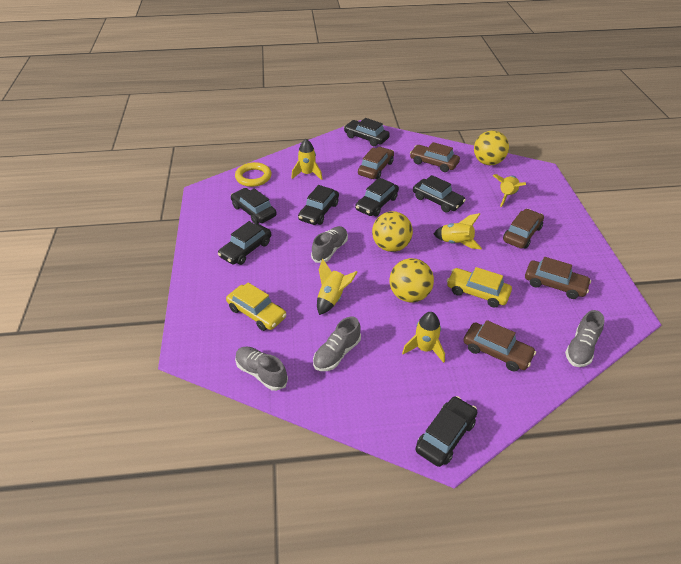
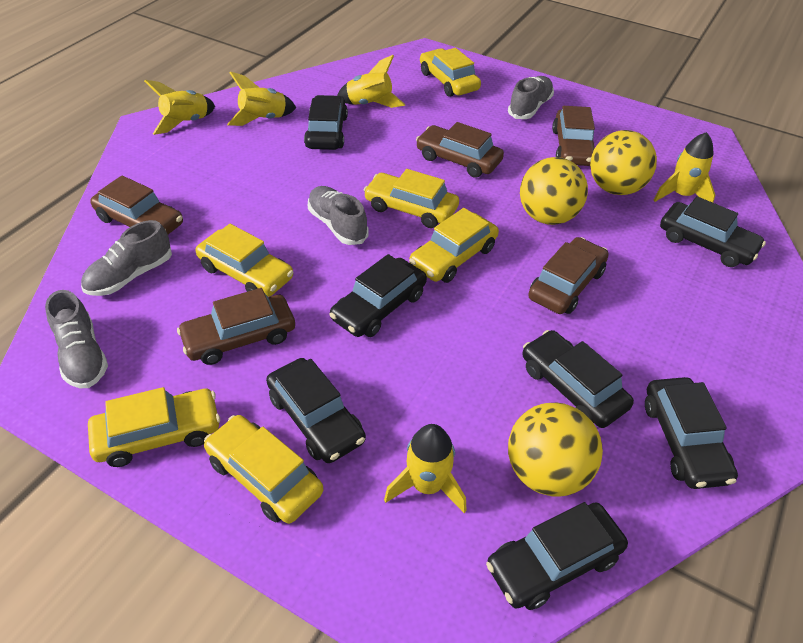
yellow car: [226,283,287,331] [447,267,512,308] = 2 -> [88,387,220,467] [196,224,294,297] [204,415,324,524] [364,169,459,228] [409,208,499,283] [420,48,481,97] = 6
yellow ring: [235,162,272,187] = 1 -> none = 0

